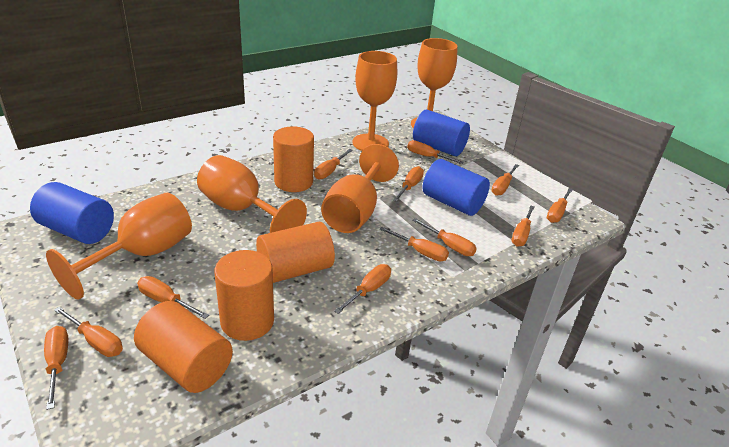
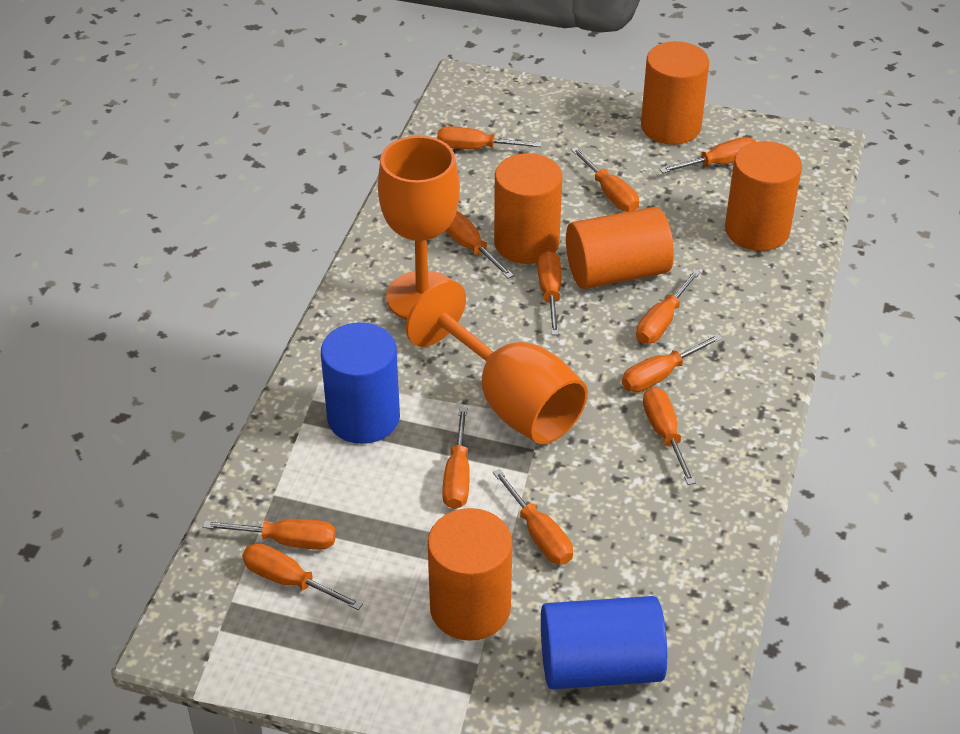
blue cylinder: [30,182,114,244] [413,109,470,156] [423,159,490,216] = 3 -> [321,322,400,444] [541,596,667,689] = 2
orange cylinder: [134,301,233,393] [214,250,274,341] [256,222,335,283] [273,126,314,192] = 4 -> [427,508,512,641] [494,153,562,264] [566,207,674,289] [641,41,709,145] [725,141,802,251] = 5
orange goblet: [46,193,192,300] [197,155,307,233] [321,144,399,233] [352,51,397,151] [411,38,458,128] = 5 -> [378,136,460,320] [406,280,588,444] = 2

